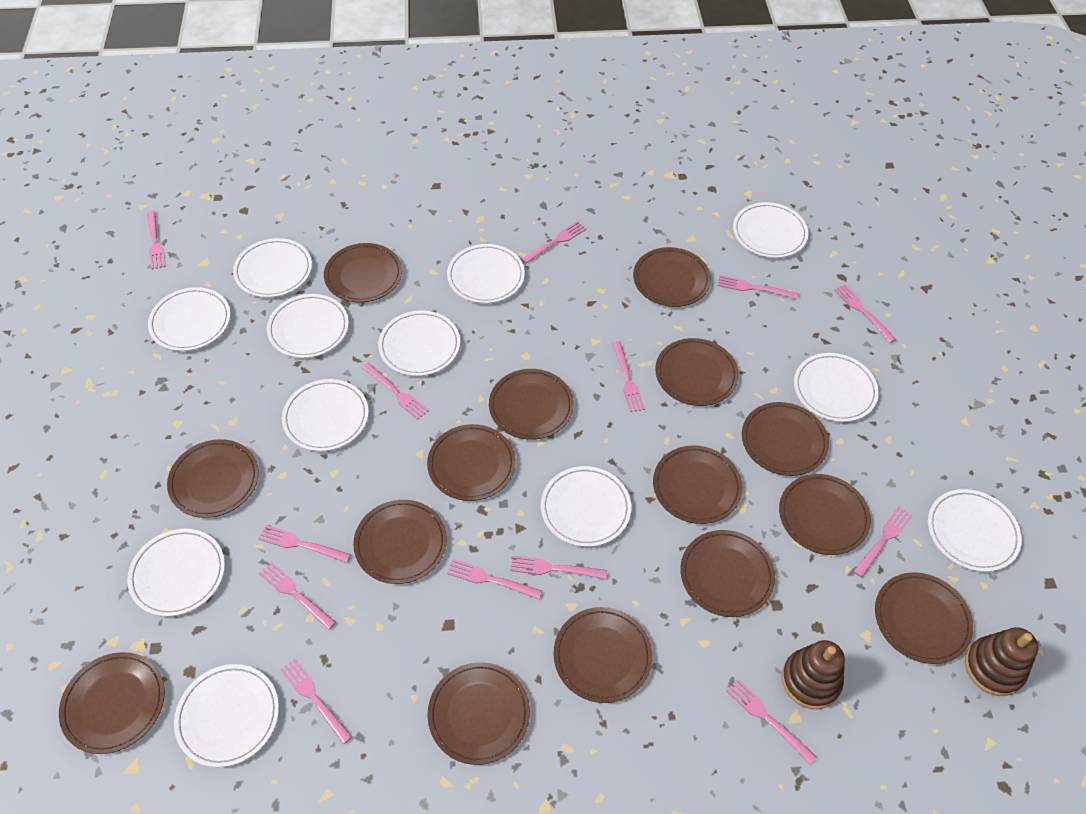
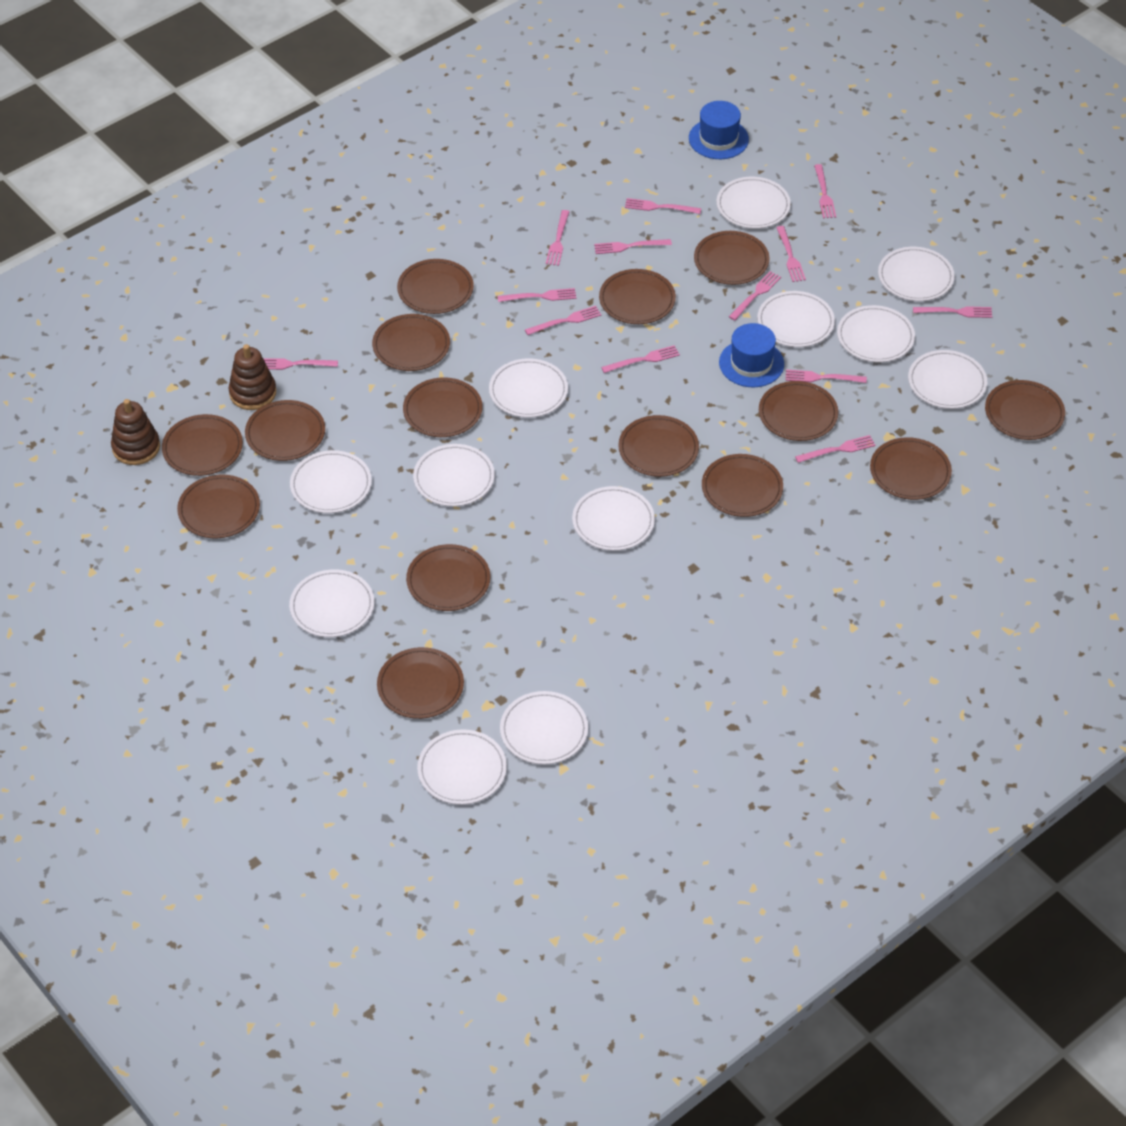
blue hat: none = 0 -> [689,101,749,159] [719,323,784,387] = 2

